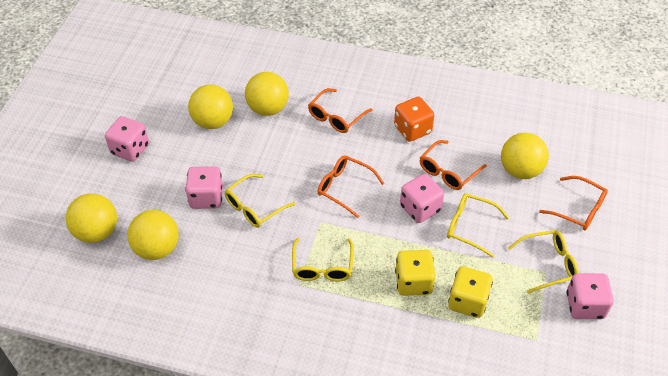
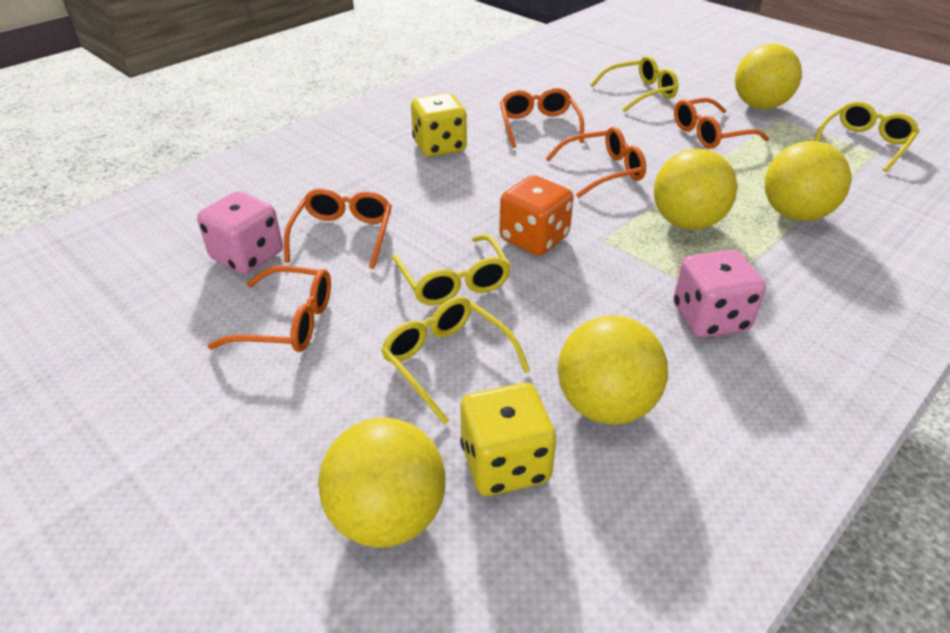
orange glasses: [308,88,372,133] [318,155,384,218] [420,140,487,190] [539,176,608,230] = 4 -> [208,266,331,352] [284,188,392,269] [500,88,584,148] [546,127,646,198] [674,98,769,149] = 5
pink dice: [105,116,149,162] [185,166,223,209] [400,174,444,223] [567,273,614,319] = 4 -> [197,191,283,274] [673,250,766,338] = 2

